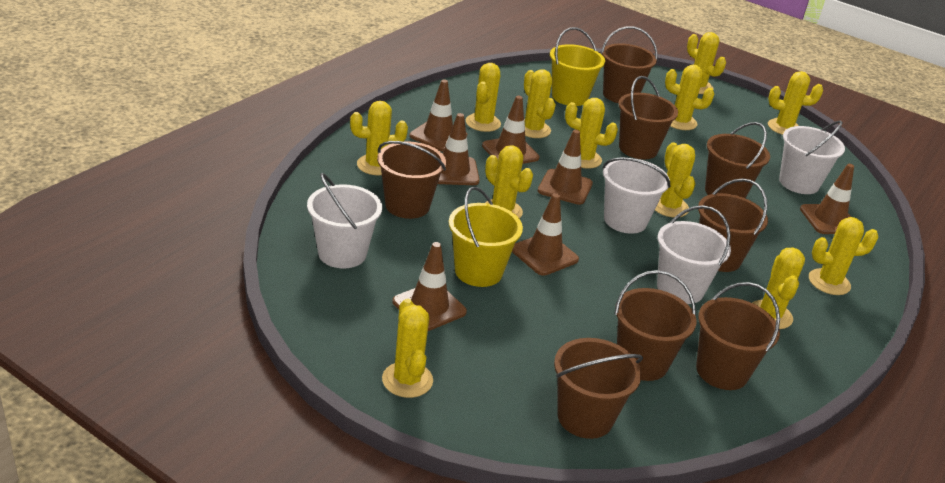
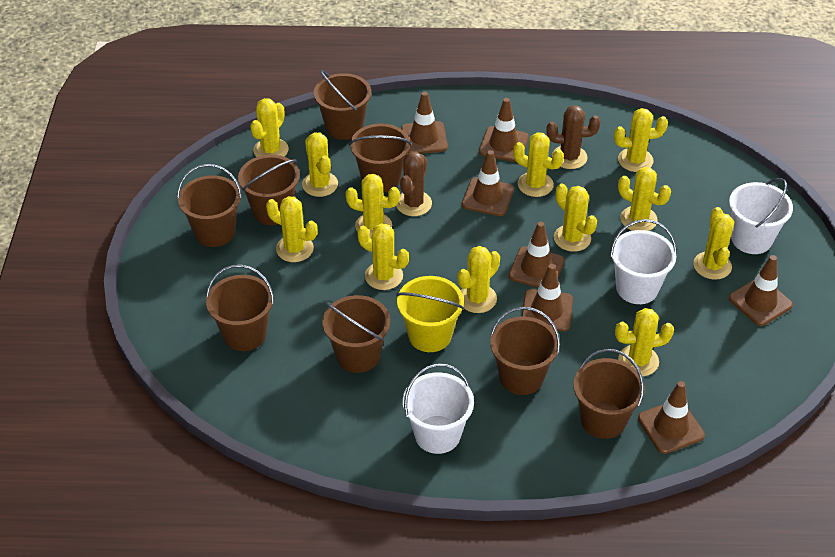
brown cactus: none = 0 -> [396,152,432,216] [546,105,600,169] = 2
white bucket: [307,173,382,268] [602,157,670,234] [657,205,731,304] [779,121,845,194] = 4 -> [403,364,474,454] [610,219,677,304] [729,178,793,254] = 3
yellow bucket: [449,186,523,287] [550,27,605,106] = 2 -> [396,276,464,352] = 1

